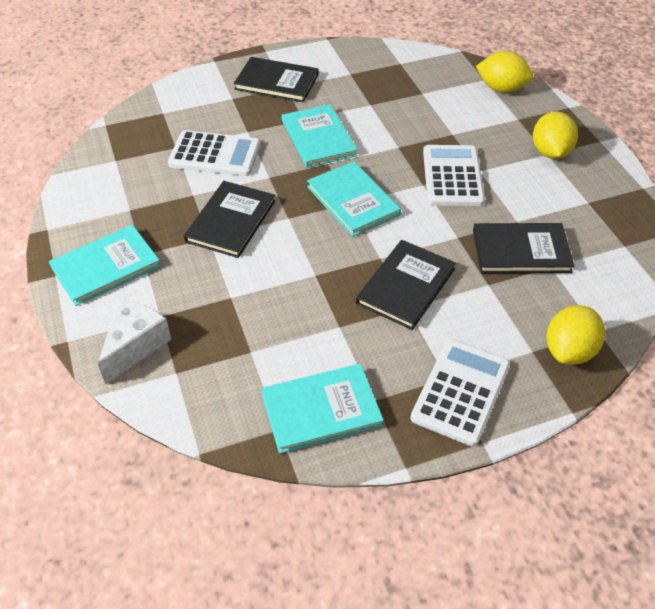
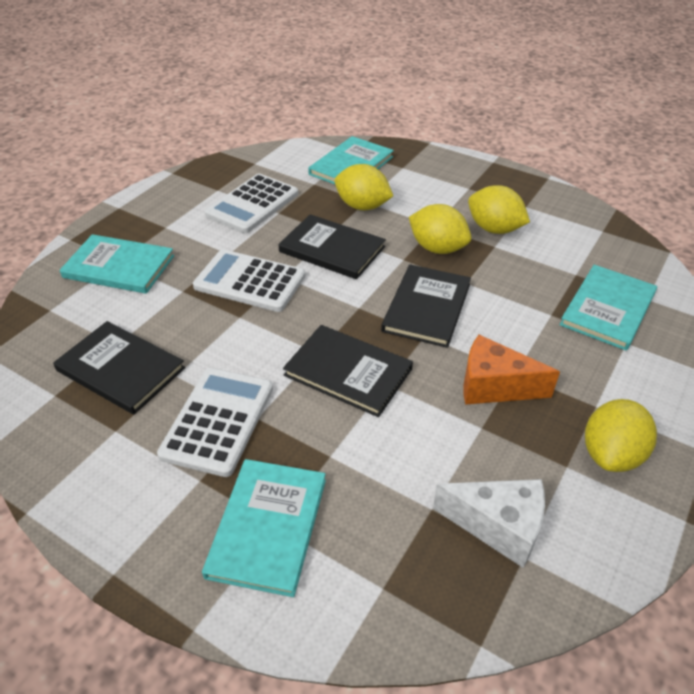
orange cheese: none = 0 -> [463,335,560,405] = 1
yellow lemon: [476,51,533,93] [533,111,578,159] [547,305,605,365] = 3 -> [335,164,393,210] [409,204,471,254] [468,185,530,234] [585,399,657,472] = 4

